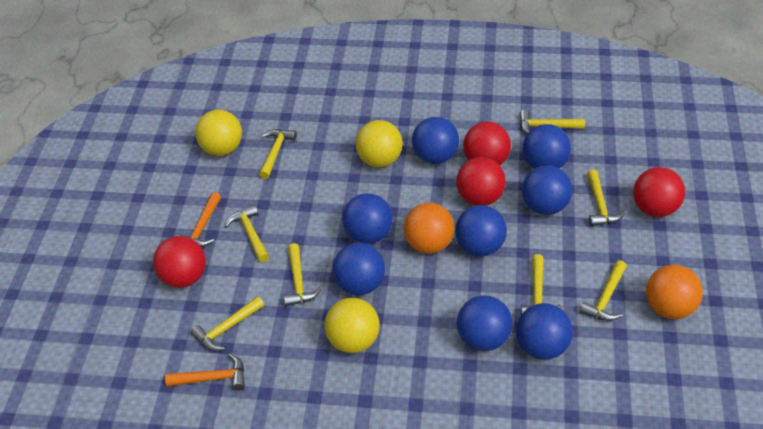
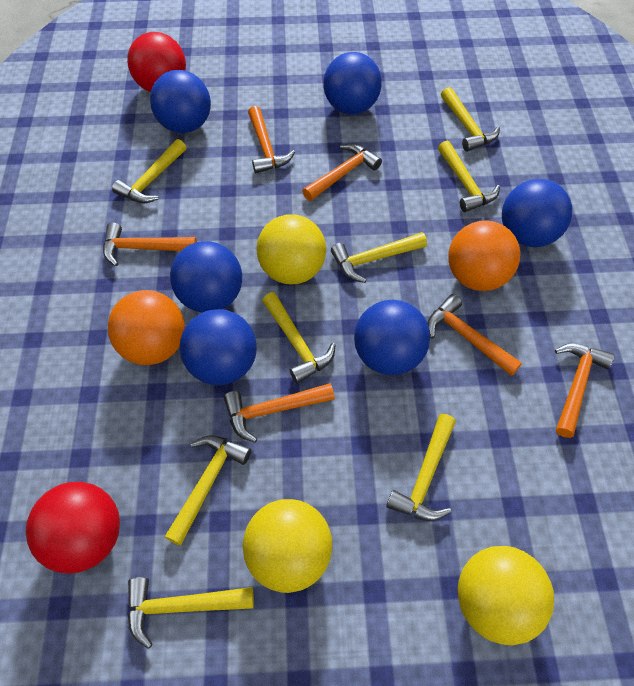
blue ball: [333,243,385,295] [342,193,393,244] [412,117,459,164] [455,205,507,256] [457,295,513,351] [516,303,573,360] [522,124,571,169] [522,165,572,215] = 8 -> [150,70,211,133] [170,241,242,313] [180,309,257,385] [323,52,382,114] [354,300,430,375] [502,179,572,247] = 6
orange hammer: [165,353,245,391] [177,192,221,247] = 2 -> [103,223,197,266] [224,383,335,443] [248,106,295,173] [302,144,382,201] [427,294,522,376] [555,343,614,438] = 6
red ball: [153,236,206,288] [456,157,506,206] [463,122,511,165] [633,167,685,217] = 4 -> [26,482,120,574] [127,32,186,92] = 2

